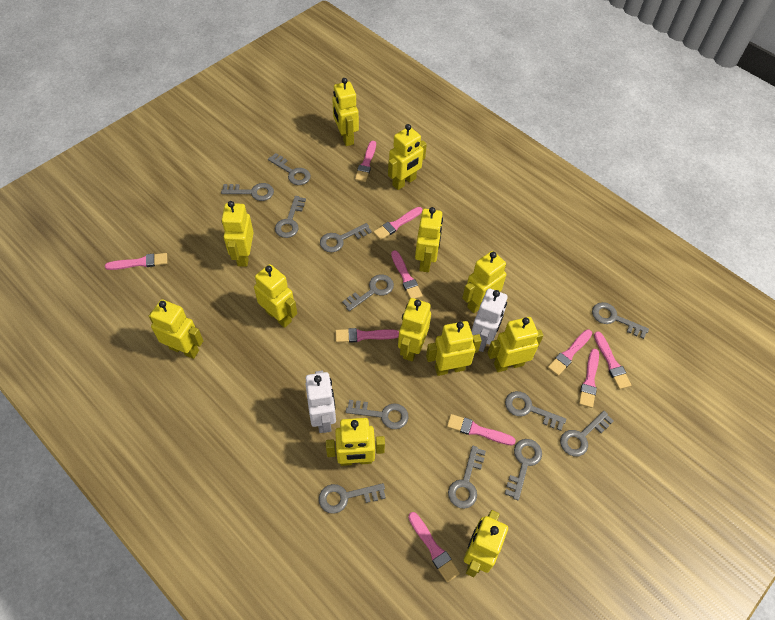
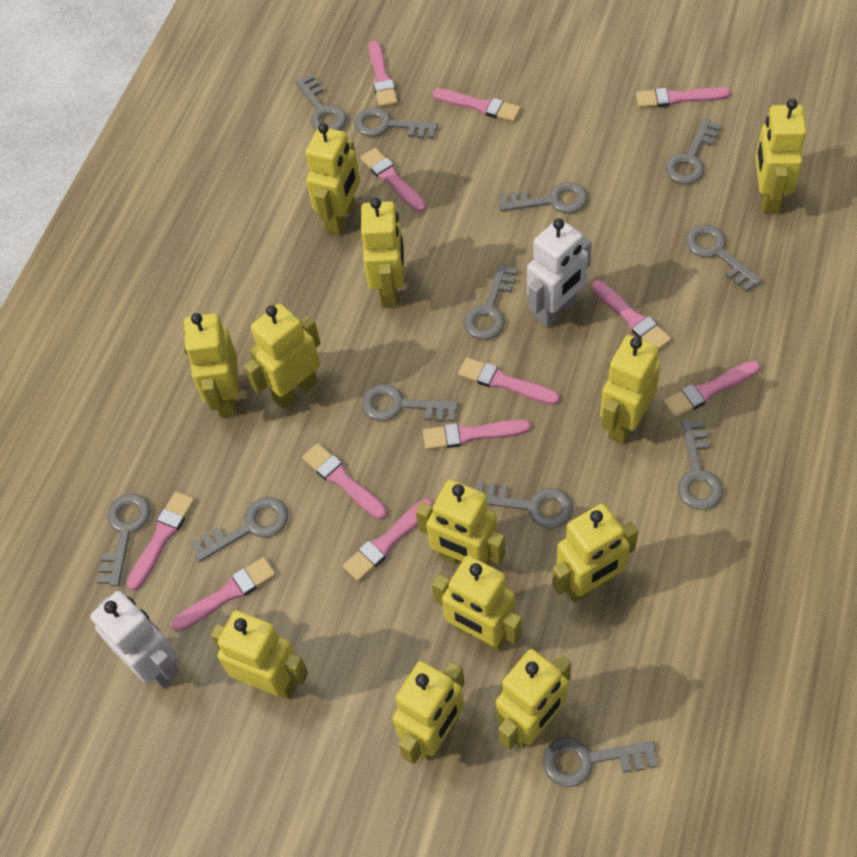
pink brush: [105,253,167,270] [335,328,399,342] [355,141,376,182] [373,207,422,240] [391,250,423,299] [408,512,460,583] [447,414,516,445] [548,329,592,376] [579,349,599,408] [594,331,631,389] = 10 -> [127,491,195,591] [171,557,276,632] [302,443,387,519] [343,499,433,581] [360,148,426,212] [369,40,398,107] [423,419,531,450] [432,88,521,122] [458,357,560,405] [591,280,671,350] [636,87,730,108] [663,360,760,418] = 12

